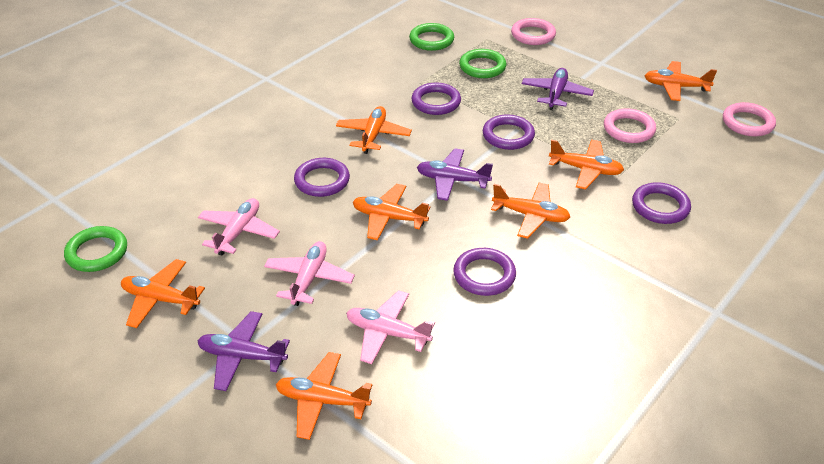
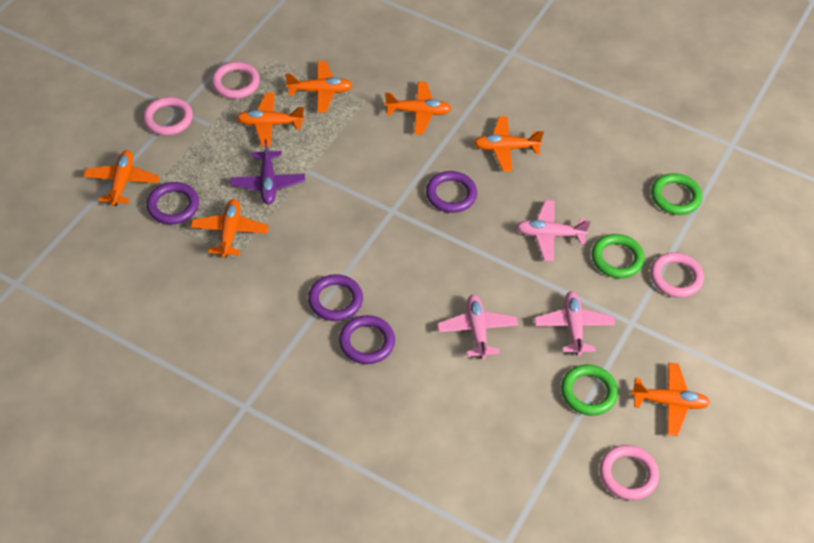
pink ring: [511,18,556,45] [604,108,656,143] [723,102,776,137] = 3 -> [143,97,193,135] [212,62,260,99] [599,445,659,500] [650,252,704,298] = 4
purple plane: [198,311,290,391] [417,148,493,201] [522,68,594,110] = 3 -> [230,139,305,205] = 1
purple ring: [294,158,350,197] [411,83,461,115] [453,248,516,296] [483,114,535,150] [632,182,691,224] = 5 -> [147,182,199,225] [308,274,363,321] [339,315,395,364] [426,171,477,213] = 4

